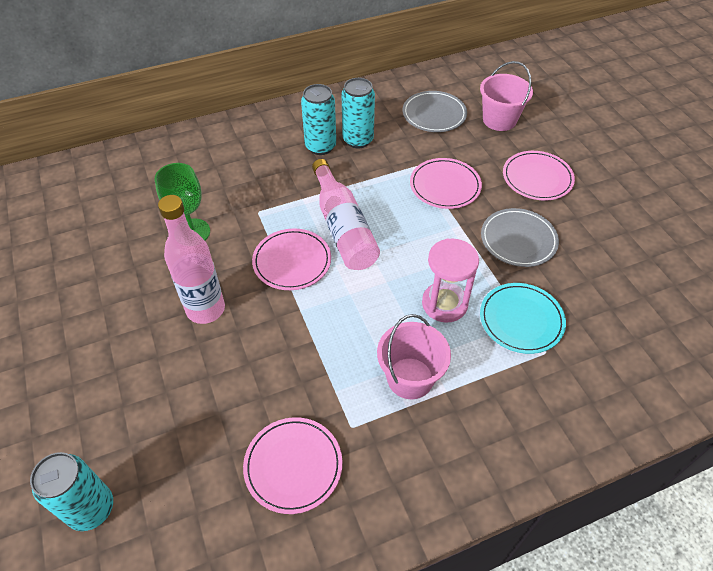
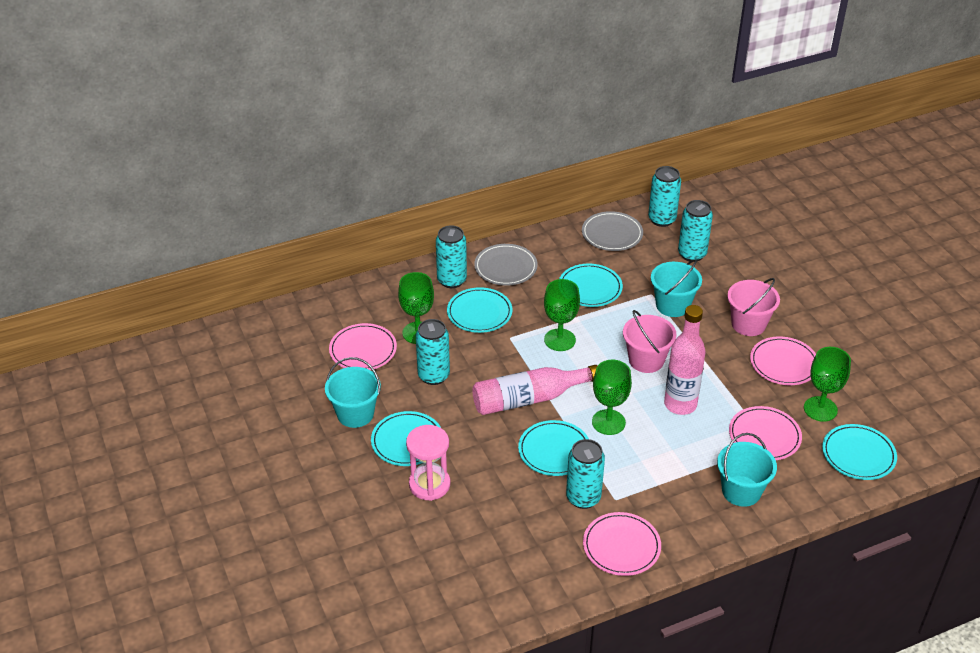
green goblet: [155,163,210,241] = 1 -> [398,272,434,344] [544,279,580,351] [592,360,632,435] [804,347,851,422] = 4
turquoise bucket: none = 0 -> [325,357,381,428] [651,259,702,317] [717,433,777,507] = 3
turquoise can: [30,452,113,531] [301,84,336,155] [341,78,375,149] = 3 -> [416,319,450,385] [436,225,467,288] [566,439,605,509] [648,166,681,227] [678,200,713,262] = 5
turquoise plate: [480,283,566,354] = 1 -> [371,411,441,466] [447,287,513,333] [518,420,589,476] [559,264,623,307] [822,424,897,480] = 5

